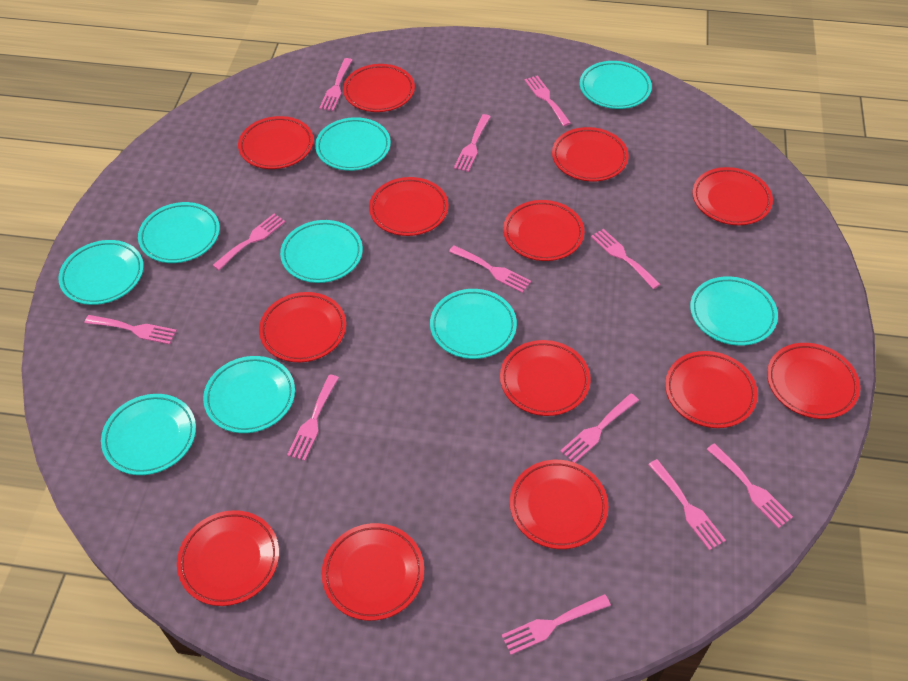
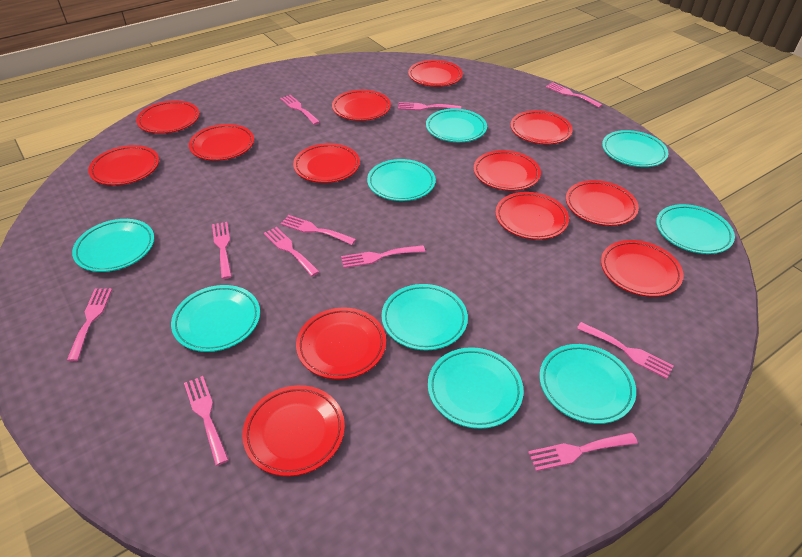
pink fork: [85,315,177,344] [212,214,286,270] [287,374,339,461] [319,58,352,111] [449,245,531,293] [454,114,491,172] [502,594,611,655] [525,75,571,126] [560,393,639,463] [591,229,661,289] [648,459,726,550] [706,443,793,528] = 12 -> [67,288,112,361] [184,376,229,466] [212,222,232,279] [264,227,319,276] [280,95,320,125] [280,215,356,245] [341,245,425,268] [398,102,461,110] [528,433,638,471] [546,82,602,108] [577,322,673,379] = 11

